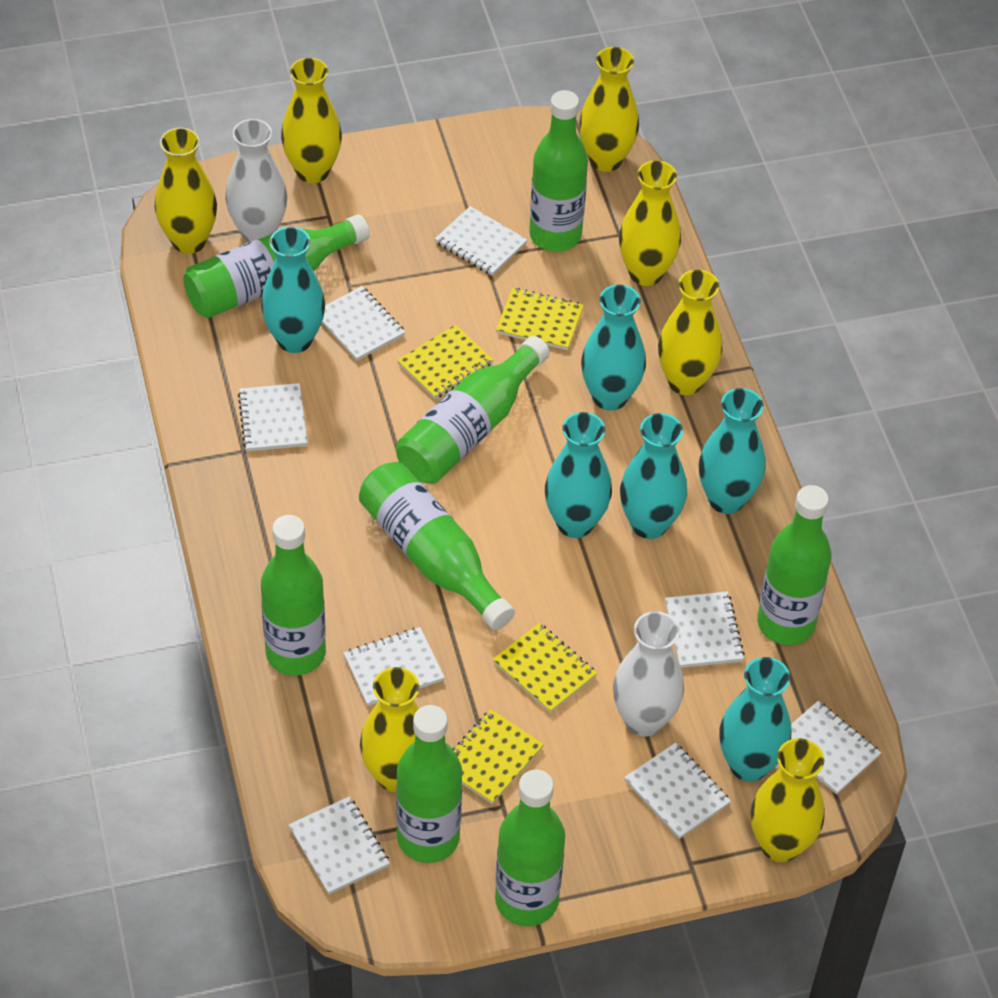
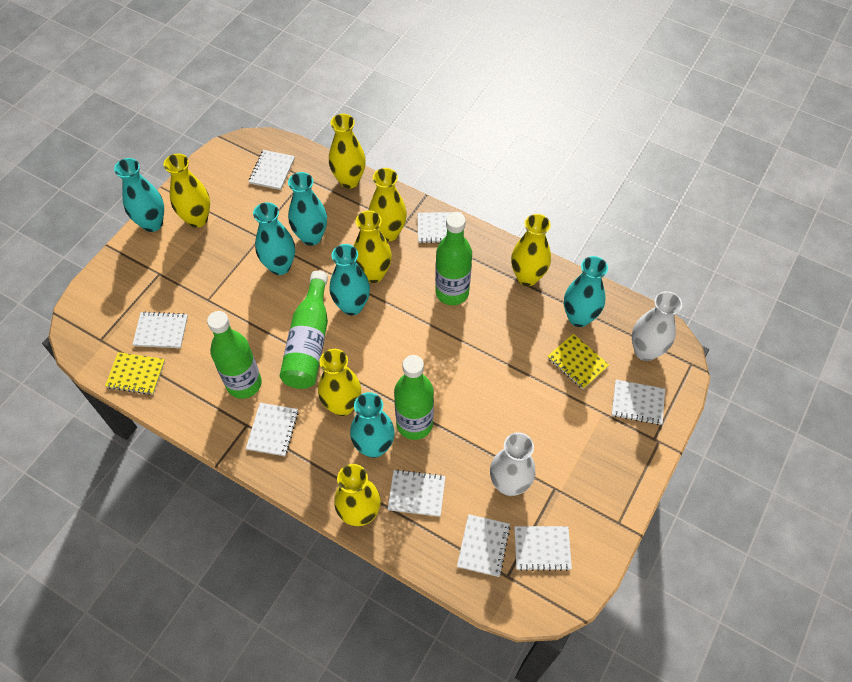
green bottle: [183,214,370,318] [261,515,326,676] [359,462,515,630] [396,336,550,484] [396,705,462,863] [495,770,565,926] [529,90,588,252] [757,485,832,645] = 8 -> [207,311,262,399] [280,271,328,389] [394,355,434,440] [435,212,472,305] = 4
yellow notebook: [397,325,493,399] [453,709,544,804] [493,623,597,713] [496,288,584,350] = 4 -> [105,352,165,395] [547,334,609,389] = 2

